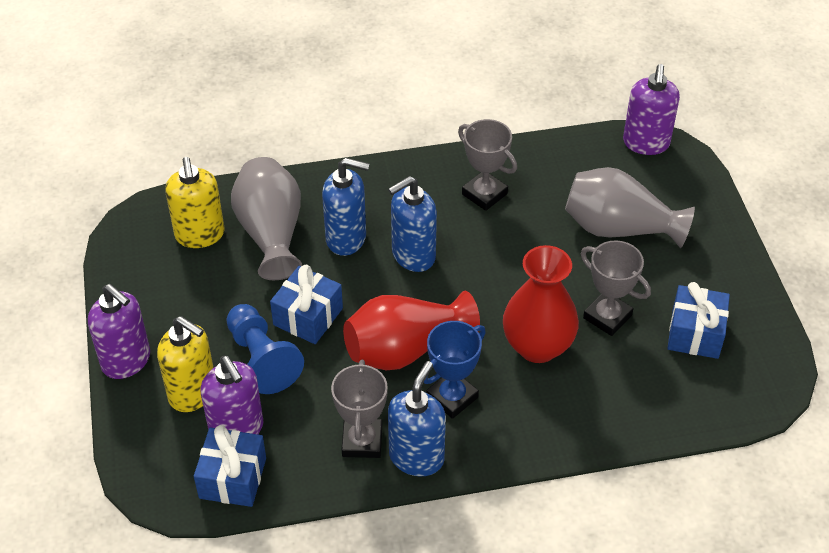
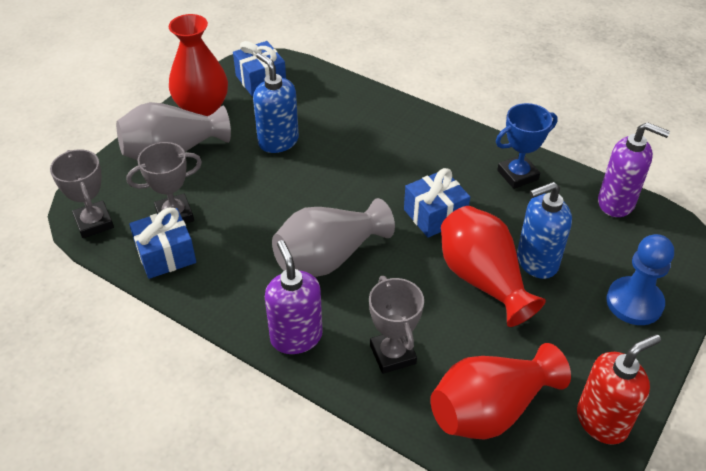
blue soap dispenser: [322,158,370,256] [388,176,437,272] [388,361,446,476] = 3 -> [253,52,299,153] [517,182,572,279] = 2
purple soap dispenser: [88,284,150,379] [201,356,263,434] [623,64,680,155] = 3 -> [265,240,323,354] [598,122,670,217] = 2
red soap dispenser: none = 0 -> [577,334,661,445] = 1
red vase: [343,291,480,370] [503,245,579,363] = 2 -> [169,14,228,116] [430,343,571,440] [441,206,546,327] = 3
yellow soap dispenser: [157,316,213,412] [165,157,224,248] = 2 -> none = 0

